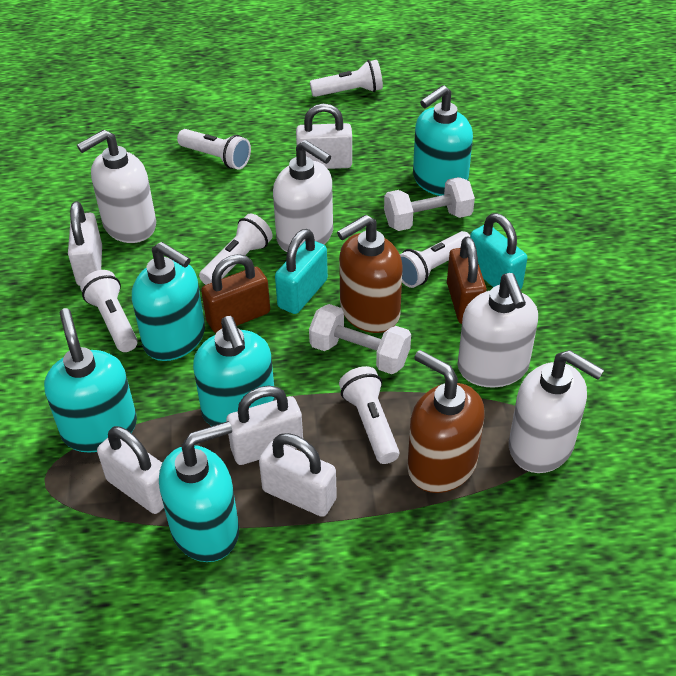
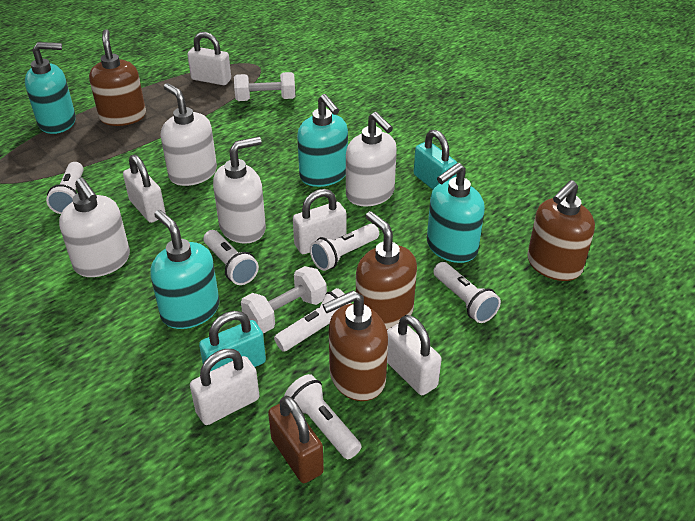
brown padlock: [201,254,270,333] [447,237,487,324] = 2 -> [268,396,324,483] = 1
brown soap dispenser: [337,215,403,333] [407,350,484,493] = 2 -> [89,29,146,126] [323,291,388,401] [356,211,417,330] [527,180,595,281] = 4
turquoise soap dispenser: [44,308,137,453] [132,242,205,361] [159,421,239,562] [193,316,275,426] [413,85,473,196] = 5 -> [25,42,76,134] [150,210,220,329] [297,94,348,187] [427,163,485,263] = 4

